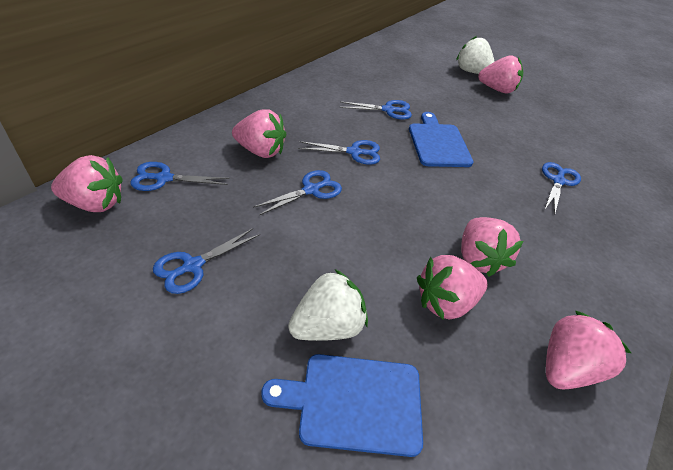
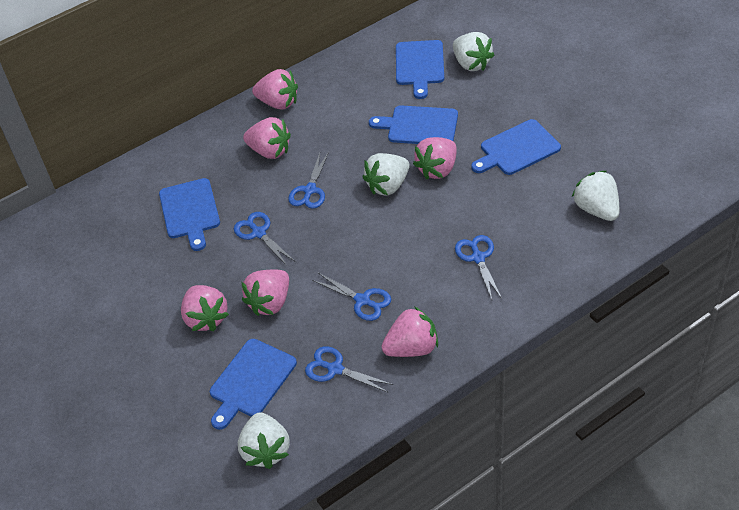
blue cutting board: [261,354,423,457] [409,112,474,167] = 2 -> [159,178,220,251] [210,339,297,430] [369,105,458,144] [396,40,444,99] [471,119,561,175] = 5
blue scissors: [130,162,230,191] [153,228,260,294] [253,170,342,215] [298,140,380,165] [340,100,412,120] [542,162,581,213] = 6 -> [234,212,295,266] [288,152,329,209] [305,346,393,393] [312,273,391,321] [455,235,502,300] = 5
white strawberry: [288,269,368,341] [456,36,495,74] = 2 -> [238,412,290,469] [363,153,409,195] [453,32,494,71] [572,171,619,221] = 4

